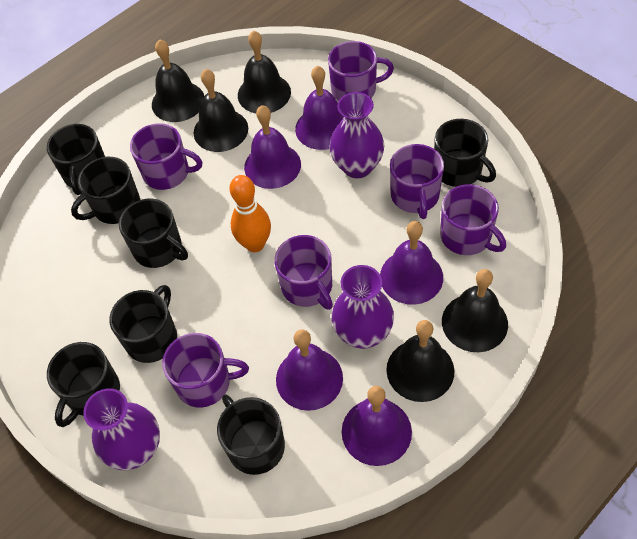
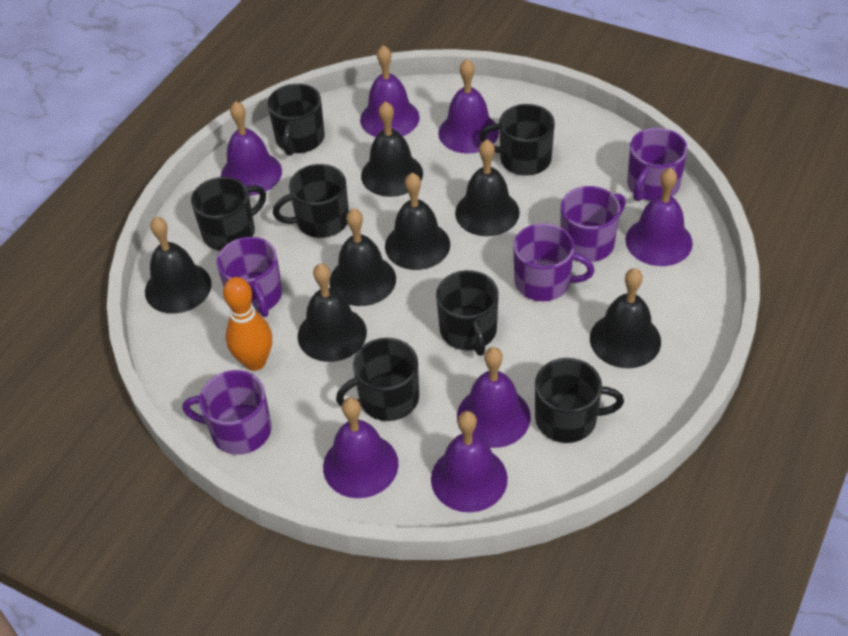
black bell: [152,39,204,122] [194,69,248,152] [238,30,291,113] [386,320,454,402] [442,269,508,352] = 5 -> [145,217,212,314] [298,263,367,362] [329,208,396,306] [361,101,423,197] [385,173,450,270] [455,139,520,236] [590,268,661,368] = 7
purple bell: [244,105,301,189] [276,330,343,411] [295,66,344,150] [342,386,412,466] [380,221,443,305] = 5 -> [221,101,282,196] [323,397,398,498] [360,45,420,137] [431,411,508,512] [438,59,499,154] [457,347,531,448] [625,168,693,266] = 7
purple mug: [130,123,202,190] [162,333,249,408] [274,235,333,310] [328,41,394,101] [390,144,444,219] [440,184,506,255] = 6 -> [183,370,272,455] [216,237,282,317] [513,223,595,301] [560,186,626,262] [627,128,688,201] = 5
purple vase: [83,388,160,470] [329,92,384,178] [331,265,394,349] = 3 -> none = 0

